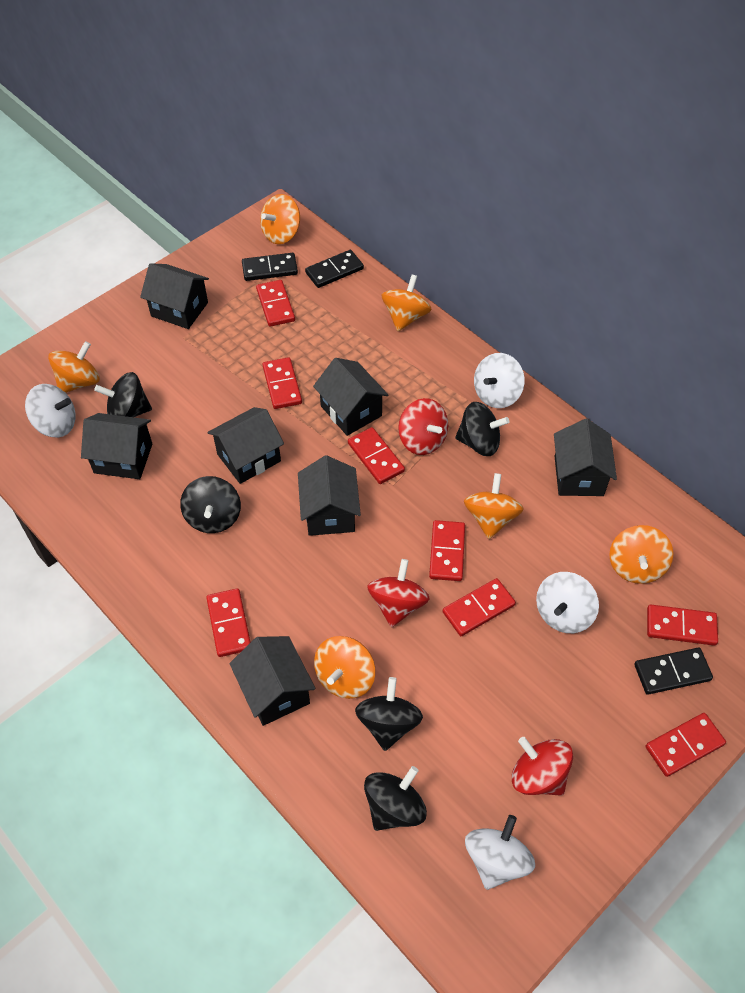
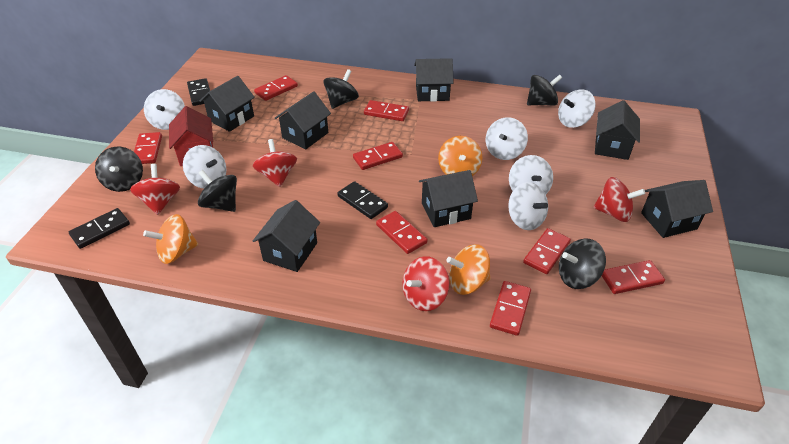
orange spinning top: [48,341,100,393] [260,194,300,244] [314,636,375,699] [382,275,431,331] [464,473,524,539] [609,525,673,584] = 6 -> [143,214,198,264] [438,136,482,176] [447,244,491,295] = 3
red house: none = 0 -> [169,106,213,166] = 1
red spinning top: [367,559,430,627] [398,398,448,455] [512,737,573,796] = 3 -> [130,164,180,215] [253,139,297,187] [402,256,449,311] [593,177,645,222] = 4
white spinning top: [25,384,76,437] [465,815,535,890] [474,353,525,408] [536,572,599,633] = 4 -> [144,89,185,130] [183,145,226,189] [486,117,528,160] [508,182,548,230] [509,155,553,194] [558,89,596,128] = 6

